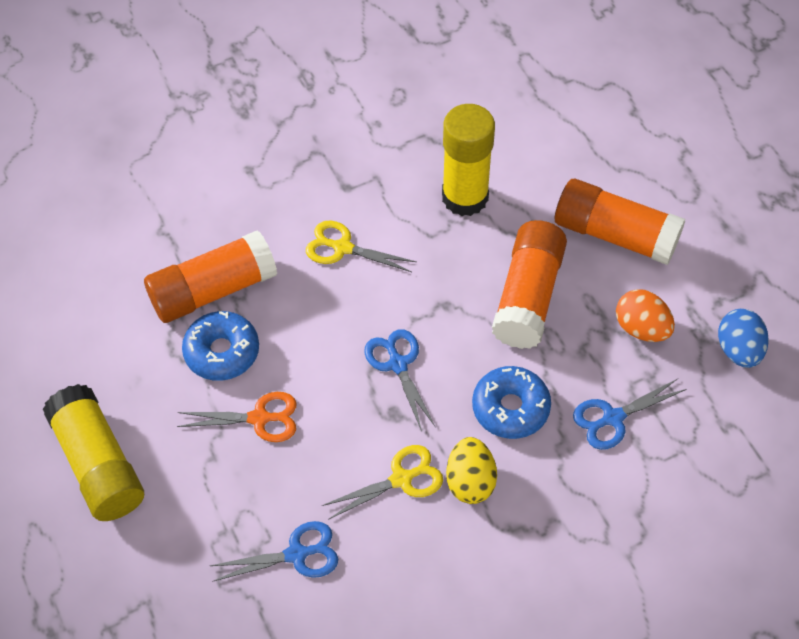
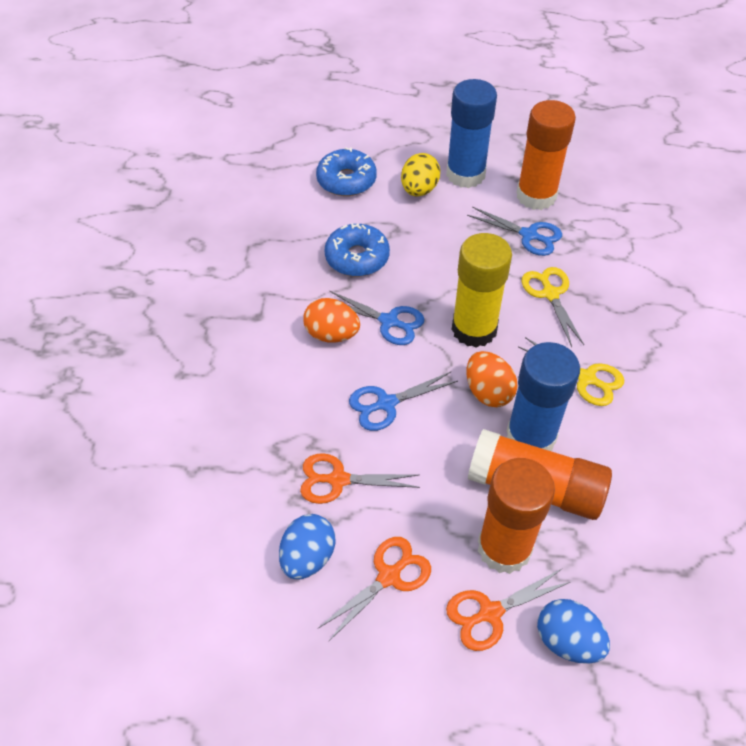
blue egg: [718,309,769,368] = 1 -> [279,514,335,580] [537,599,610,664] = 2
blue glue stick: none = 0 -> [446,79,497,188] [507,342,580,451] = 2
orange egg: [616,289,675,342] = 1 -> [303,298,360,343] [467,351,518,407] = 2
orange scissors: [177,392,297,442] = 1 -> [300,453,420,504] [318,537,431,641] [446,569,572,651] = 3
yellow glue stick: [43,384,144,521] [442,104,495,216] = 2 -> [452,233,512,348] = 1

